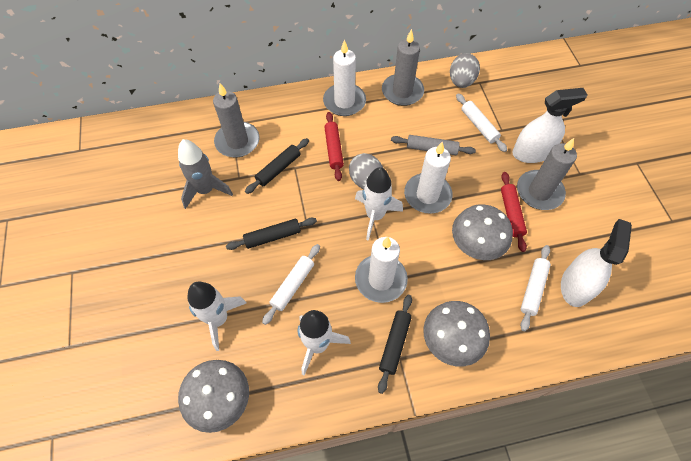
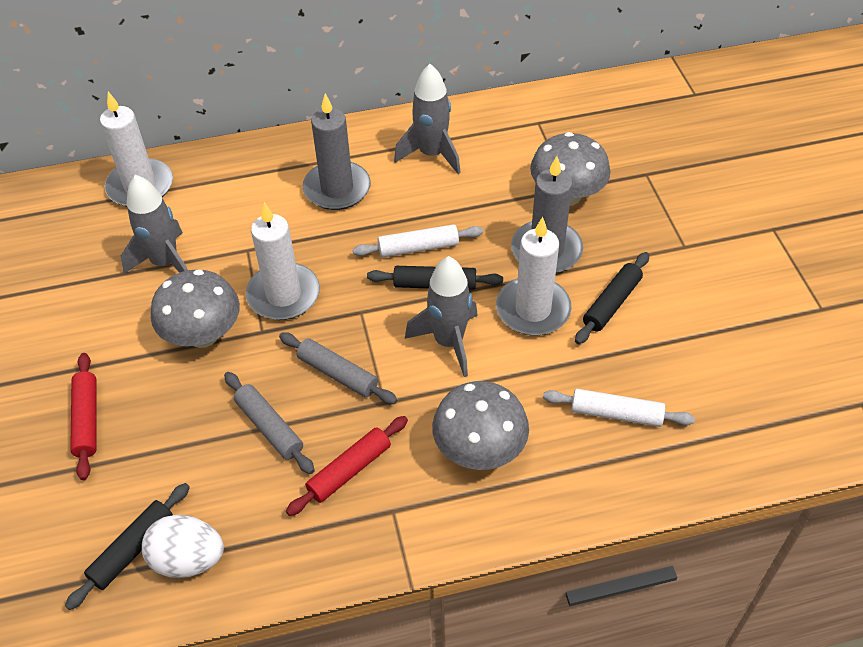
grey candle: [213,83,259,158] [382,29,424,106] [517,138,577,210] = 3 -> [303,94,371,210] [511,156,583,273] = 2
grey egg: [349,153,383,189] [450,53,480,88] = 2 -> none = 0
grey rocket: [178,139,233,209] = 1 -> [121,175,188,274] [394,64,461,174] [405,256,478,377] = 3
grey rolling pin: [391,135,476,155] = 1 -> [224,372,315,474] [279,332,397,404] = 2
white egg: none = 0 -> [142,515,224,578] = 1
white rocket: [188,282,247,351] [298,310,351,376] [355,167,403,241] = 3 -> none = 0
white rolling pin: [262,244,320,325] [456,93,507,152] [520,245,551,331] = 3 -> [353,224,483,257] [543,389,695,427] = 2
white spray bottle: [512,88,587,163] [561,219,632,307] = 2 -> none = 0

